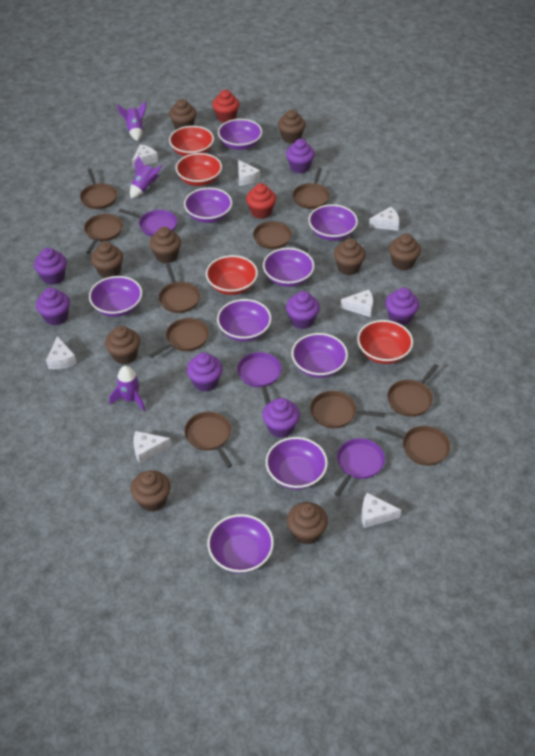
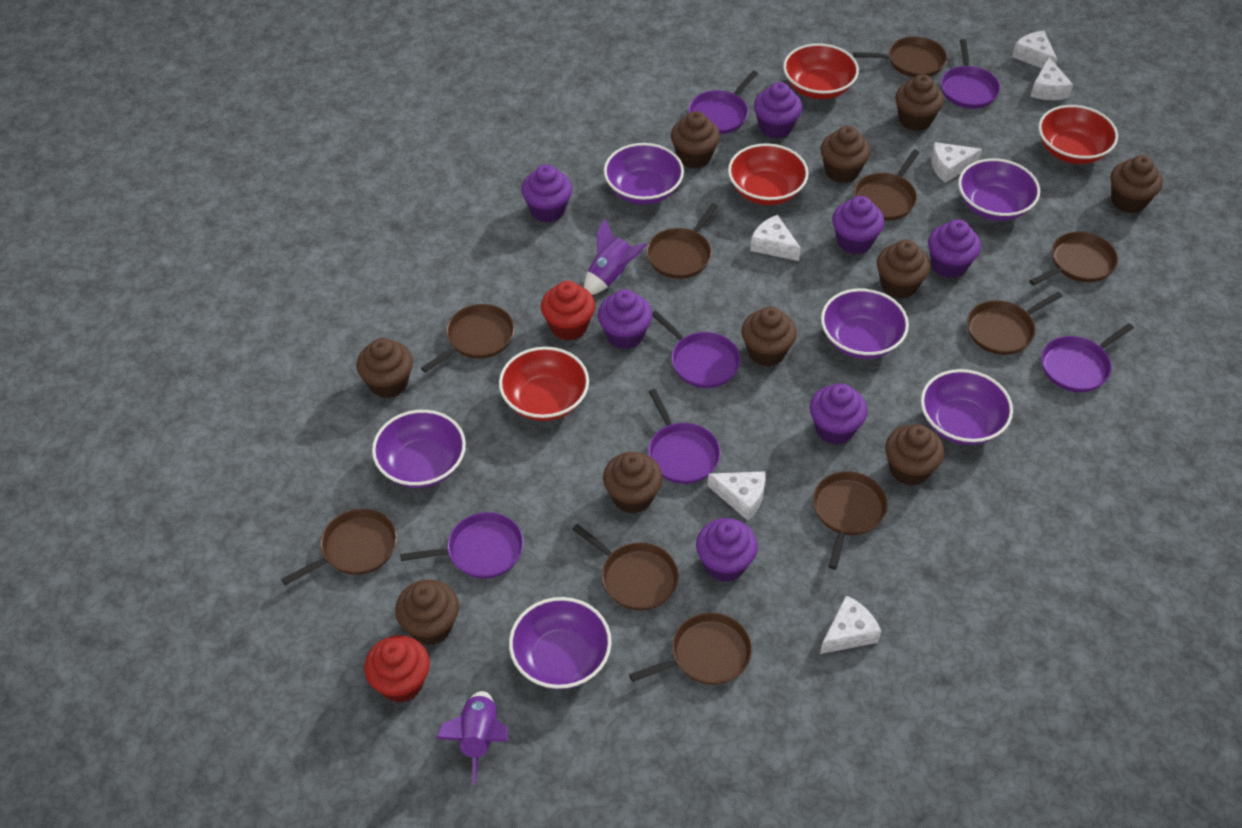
brown cupcake: [91,242,123,278] [105,326,140,364] [131,470,171,512] [149,227,181,263] [169,99,197,130] [278,110,306,143] [287,502,328,545] [334,238,366,275] [389,233,421,270] = 9 -> [357,338,413,398] [395,580,459,645] [603,452,663,514] [671,111,720,168] [741,306,797,366] [820,126,871,183] [877,240,930,299] [885,424,944,486] [895,74,944,131] [1111,155,1163,213] = 10
purple bowl: [89,276,142,317] [184,188,232,223] [207,514,274,573] [217,299,271,342] [218,119,262,150] [263,248,315,287] [266,437,328,490] [292,333,348,378] [309,204,358,241] = 9 -> [372,410,466,488] [509,597,612,689] [604,143,684,205] [821,289,909,359] [921,369,1013,445] [958,158,1040,221] = 6
purple pan: [119,209,177,236] [237,352,282,405] [335,438,385,496] = 3 -> [400,512,524,579] [648,389,721,484] [652,311,741,388] [688,71,758,134] [941,39,1000,109] [1041,323,1134,392] = 6
purple rocket: [109,366,146,411] [117,101,146,141] [130,155,163,198] = 3 -> [436,691,508,785] [584,218,647,295] = 2
white cheese: [46,336,77,369] [132,144,158,169] [133,431,171,463] [238,160,260,186] [340,290,373,317] [361,493,401,528] [369,207,399,231] = 7 -> [707,471,765,521] [750,215,801,261] [820,595,881,654] [931,142,982,183] [1012,31,1057,68] [1030,57,1073,100] = 6

